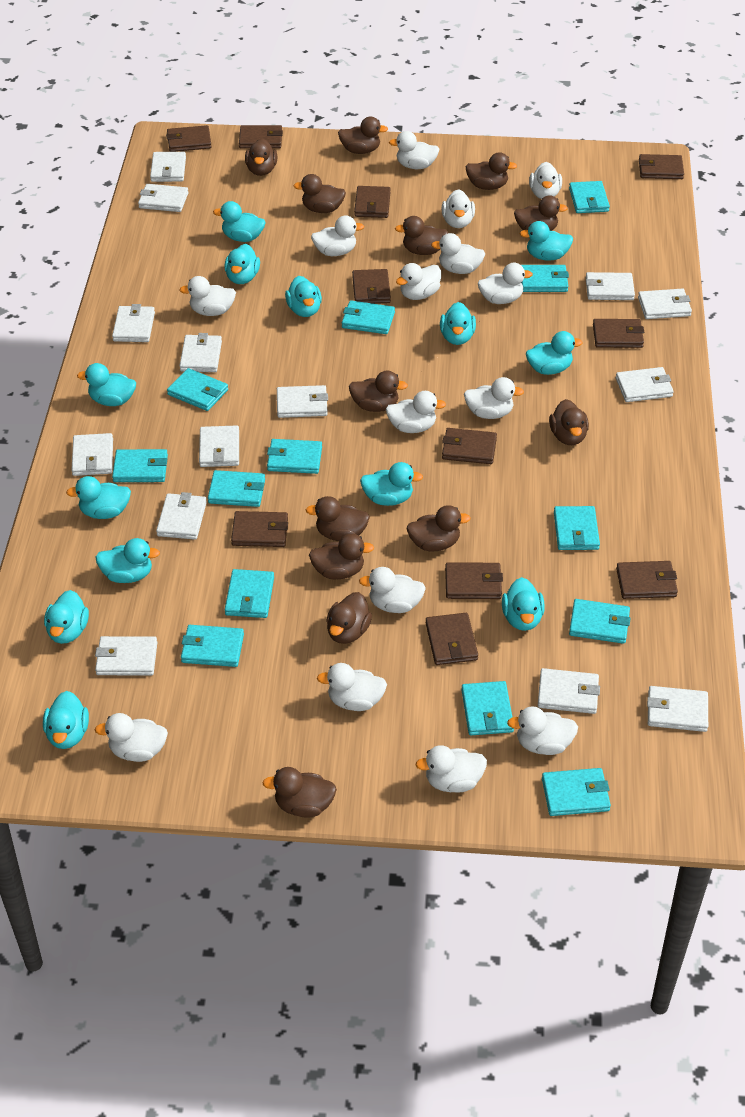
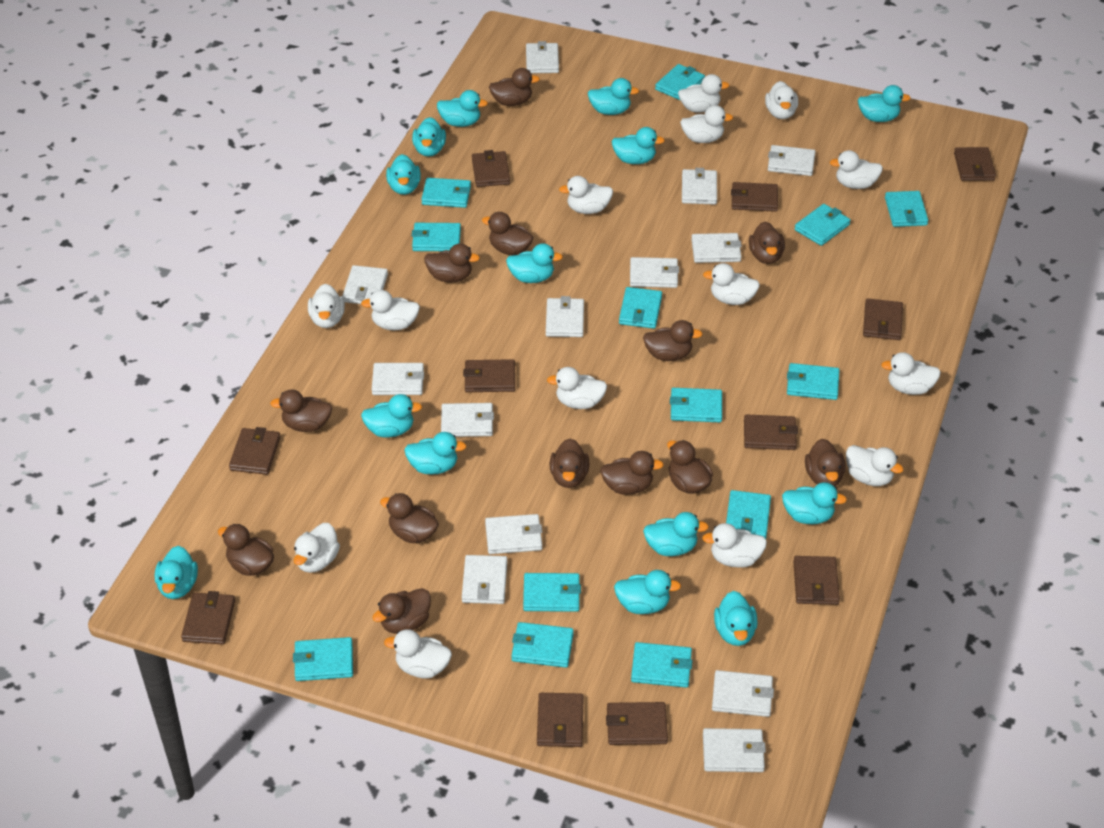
turquoise duck: [43,691,89,749] [44,590,89,644] [66,476,131,519] [77,363,136,406] [95,538,160,583] [213,201,265,242] [224,244,260,284] [285,276,322,317] [360,462,423,506] [440,302,476,345] [502,577,545,631] [520,221,573,261] [526,331,583,375] = 13 -> [155,546,198,599] [361,394,422,437] [386,154,421,195] [404,432,466,474] [412,117,446,157] [437,90,488,127] [506,243,563,283] [588,78,639,115] [612,127,665,164] [614,570,681,614] [643,512,709,556] [714,591,758,646] [782,482,847,524] [858,85,911,122] = 14
white duck: [94,713,168,762] [179,276,236,316] [311,216,364,256] [317,663,387,711] [359,567,426,613] [386,391,446,433] [389,131,440,169] [396,263,441,300] [415,745,487,793] [431,233,485,274] [442,189,475,228] [464,377,524,419] [478,263,533,304] [507,707,578,755] [529,162,562,199] = 15 -> [294,523,340,573] [308,284,345,328] [361,290,420,330] [384,629,452,679] [547,367,607,409] [559,176,613,214] [678,74,729,113] [680,105,733,143] [702,523,767,568] [703,263,760,305] [765,81,798,119] [830,150,883,189] [846,445,904,486] [881,352,941,395] = 14
white wallet: [72,433,113,476] [95,636,157,676] [112,304,155,342] [138,184,188,212] [150,152,186,182] [156,492,207,540] [179,333,222,372] [199,425,239,467] [277,385,328,418] [538,668,600,714] [586,272,635,300] [616,367,674,402] [638,289,692,319] [647,686,708,732] = 14 -> [342,265,388,304] [372,363,424,395] [441,403,494,437] [462,555,507,604] [485,514,542,554] [526,41,559,73] [546,296,584,337] [630,257,679,288] [682,168,717,205] [691,233,742,263] [703,728,766,772] [712,670,774,717] [768,145,816,176] = 13

